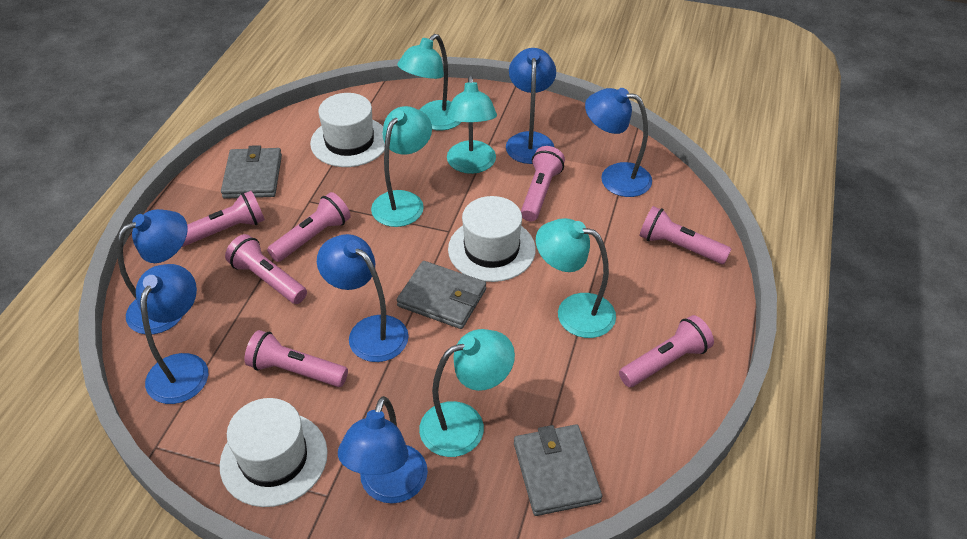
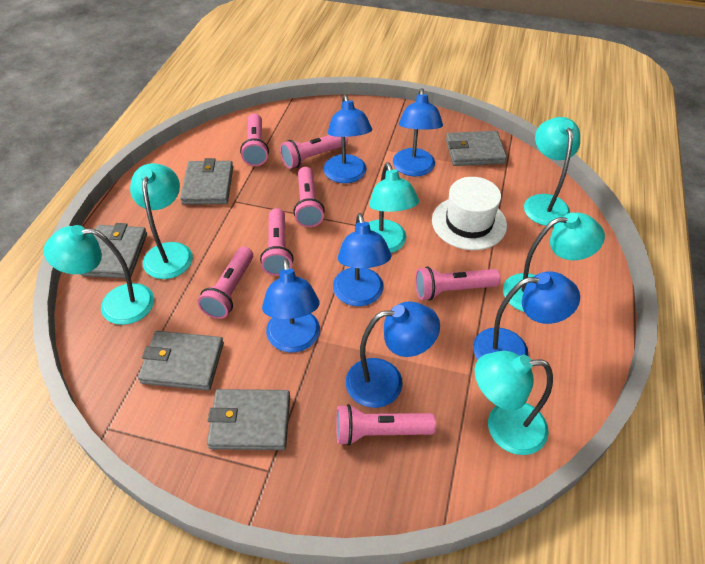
grey wallet: [221,145,282,199] [397,261,486,329] [514,424,602,516] = 3 -> [80,223,147,278] [138,331,224,391] [180,158,233,205] [207,389,290,450] [446,131,507,166] = 5
turquoise lamp: [371,106,432,227] [397,34,461,130] [419,329,515,457] [447,75,497,174] [536,218,616,338] = 5 -> [43,225,154,325] [130,163,193,279] [368,162,419,253] [475,351,553,455] [503,213,605,312] [524,117,580,226] = 6
white hat: [220,398,328,507] [310,93,385,167] [448,196,536,282] = 3 -> [432,177,507,250] = 1

